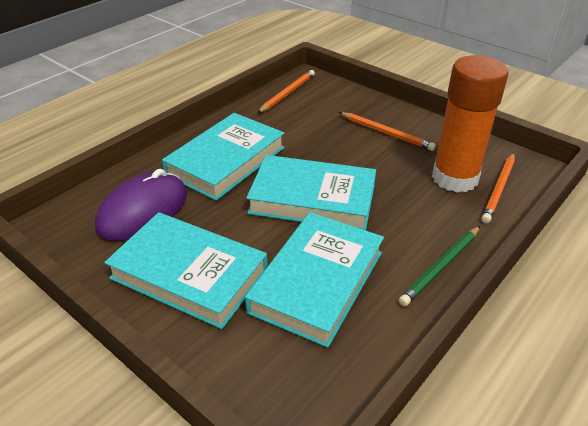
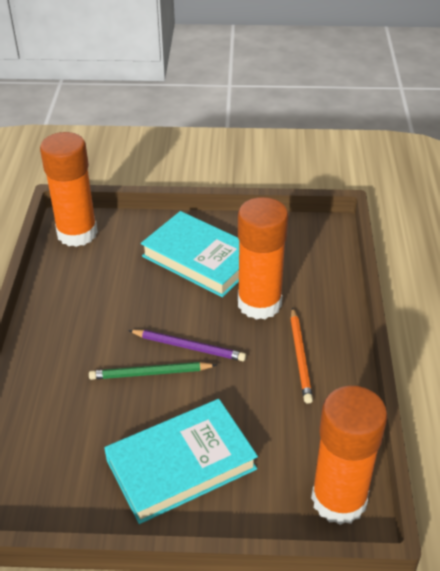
orange glue stick: [432,55,509,192] = 1 -> [40,132,98,247] [238,197,289,320] [311,386,388,525] = 3
orange pencil: [258,70,315,113] [339,112,436,151] [482,153,515,223] = 3 -> [291,307,313,404] = 1
purple mouse: [95,169,187,241] = 1 -> none = 0
purple pencil: none = 0 -> [128,330,246,361] = 1
turquoise book: [104,212,268,329] [162,113,285,201] [245,212,384,348] [246,155,376,230] = 4 -> [104,399,258,524] [141,211,239,297] = 2

